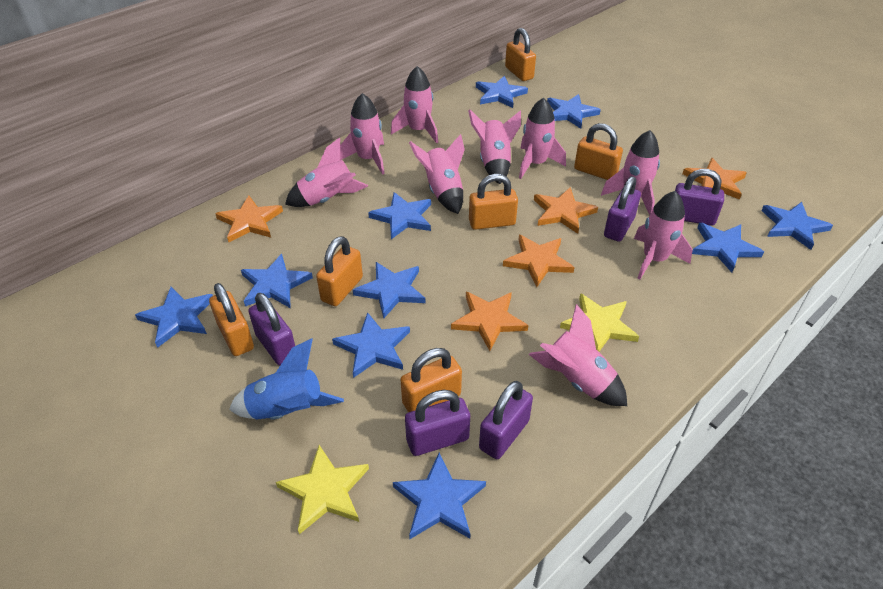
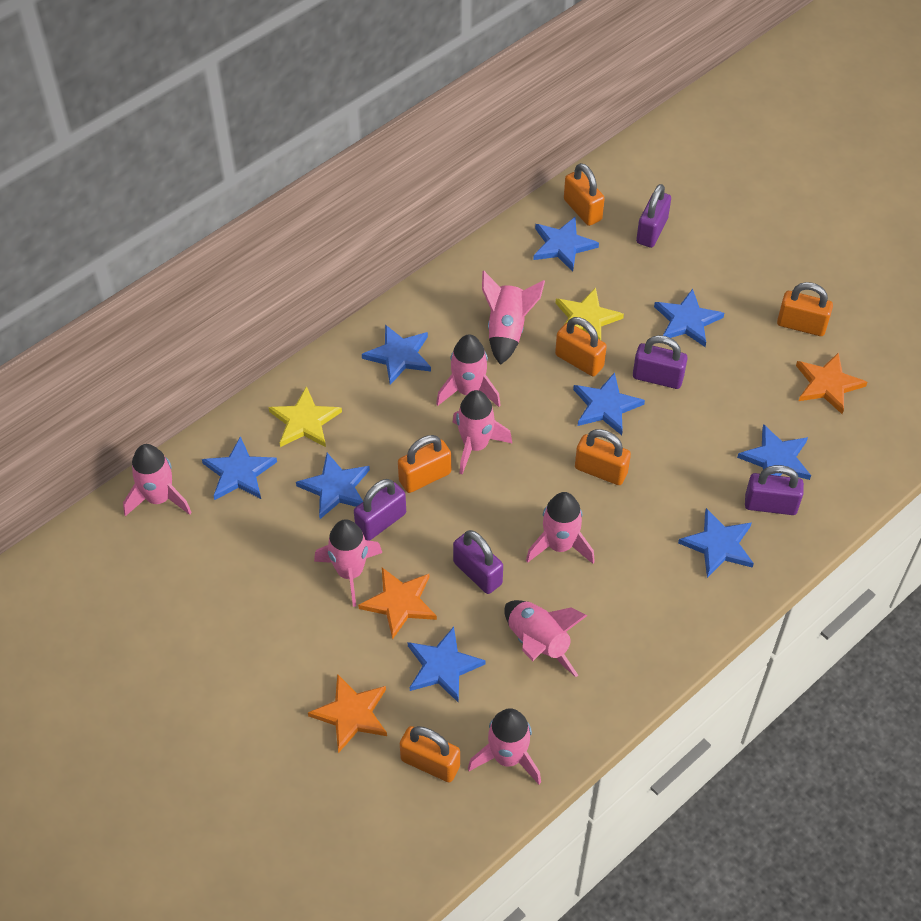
blue rocket: [229,338,344,420] = 1 -> none = 0
blue star: [135,287,213,348] [241,254,313,308] [332,312,410,378] [353,262,425,318] [368,192,431,239] [393,453,486,539] [476,76,528,108] [547,94,601,129] [692,223,764,272] [761,202,833,250] = 10 -> [202,436,277,500] [296,453,370,519] [362,325,431,385] [408,626,486,703] [533,217,599,272] [573,372,645,435] [654,289,724,347] [678,508,754,578] [737,424,811,480] = 9
orange star: [215,195,283,242] [451,292,529,351] [503,235,575,287] [534,188,598,234] [682,158,747,200] = 5 -> [308,674,387,753] [358,568,437,640] [796,352,867,414] = 3
pink rocket: [285,137,368,207] [340,93,385,175] [391,66,438,144] [409,134,465,214] [468,109,521,184] [519,98,566,179] [529,304,627,406] [601,130,660,215] [634,191,693,280] = 9 -> [123,444,192,516] [314,519,382,607] [436,334,501,407] [453,390,513,474] [468,708,541,784] [482,271,545,365] [504,600,588,677] [526,492,595,564] = 8

